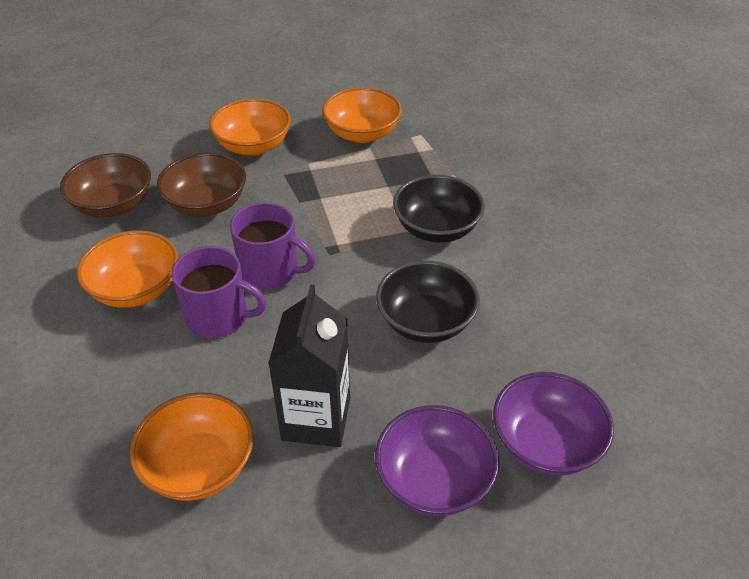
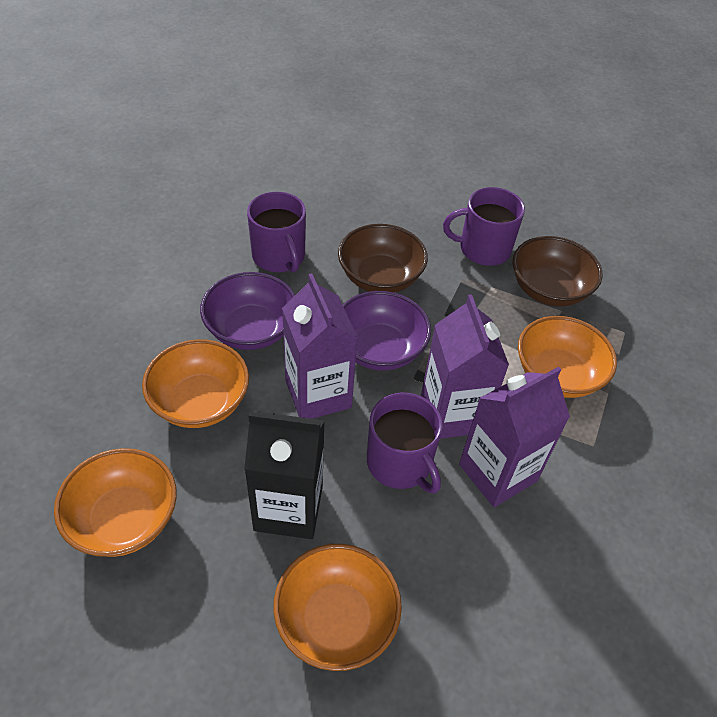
black bowl: [376,261,480,343] [393,175,485,243] = 2 -> none = 0
purple carton: none = 0 -> [282,273,358,419] [421,294,509,439] [459,367,570,507] = 3
purple mug: [171,246,266,338] [230,202,315,289] = 2 -> [247,192,306,272] [367,393,443,494] [443,187,525,266] = 3

